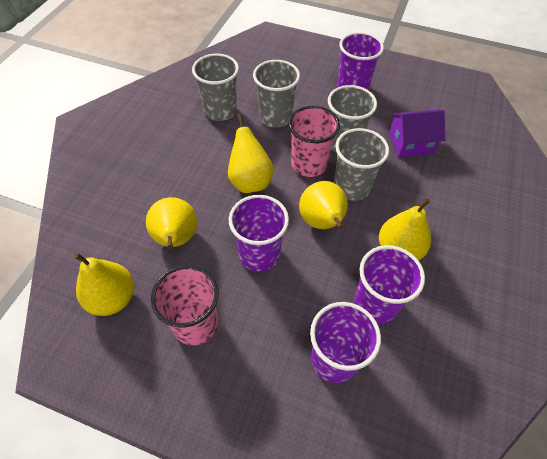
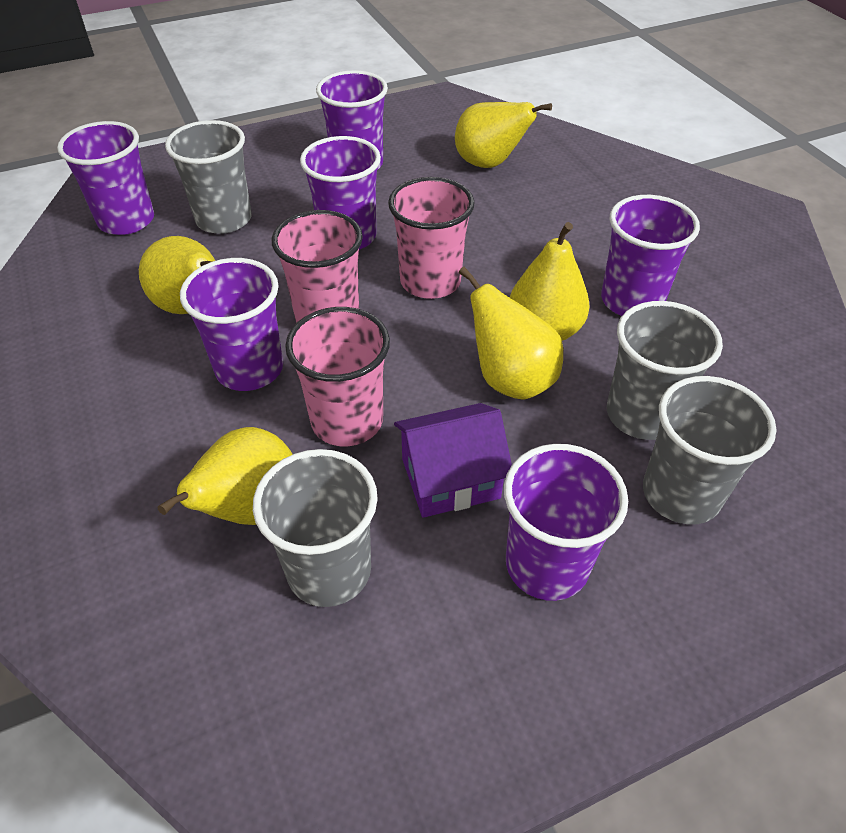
pink cup: [151,265,219,345] [288,106,340,177] = 2 -> [272,210,363,323] [285,307,390,446] [388,177,475,299] = 3
purple cup: [229,195,289,272] [310,302,381,383] [338,32,384,90] [354,245,425,324] = 4 -> [57,121,154,235] [180,258,283,391] [300,136,381,250] [316,70,388,170] [504,444,628,601] [601,195,700,316] = 6

